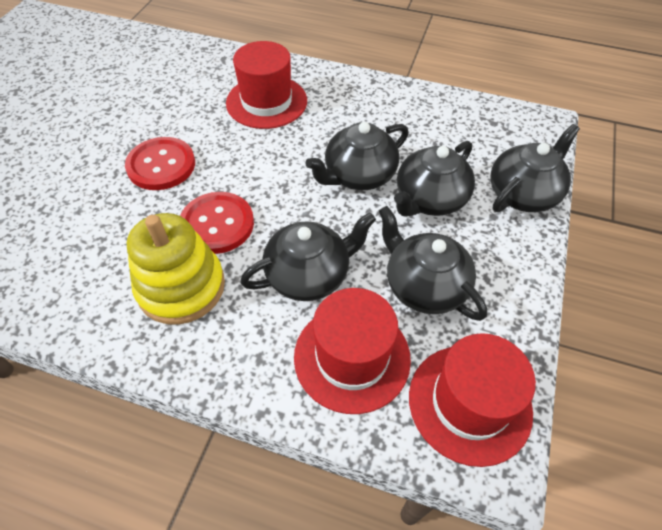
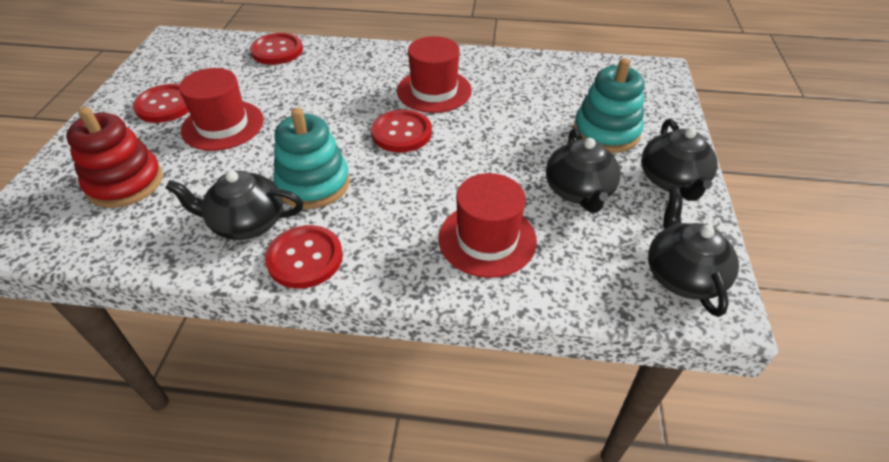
black teapot: [240,212,376,301] [305,122,409,190] [379,206,487,321] [394,141,475,216] [490,124,580,212] = 5 -> [165,170,303,240] [546,128,621,213] [641,119,718,201] [648,188,739,317] = 4
red button: [125,137,195,190] [180,192,254,254] = 2 -> [133,84,189,123] [250,33,303,65] [265,225,343,289] [371,110,432,152] = 4
red stacking toy: none = 0 -> [66,107,163,208] = 1
turquoise stacking toy: none = 0 -> [273,108,350,209] [573,58,644,153] = 2
yellow stacking toy: [127,213,225,325] = 1 -> none = 0

